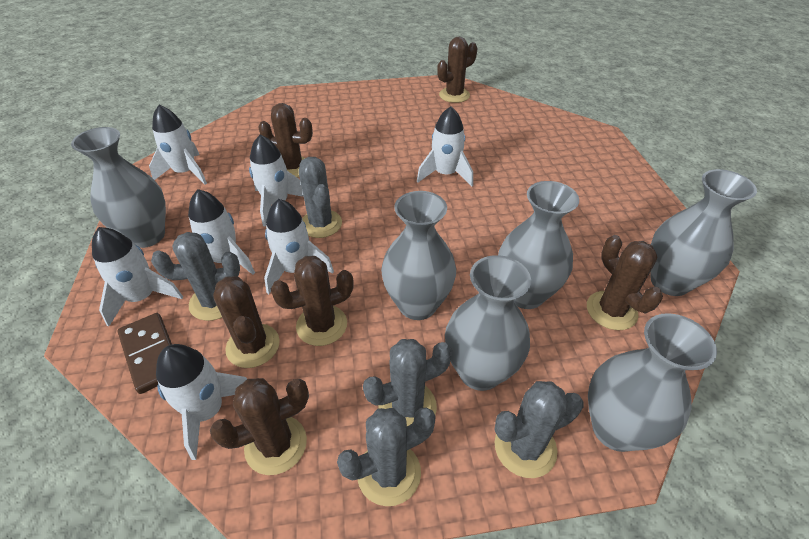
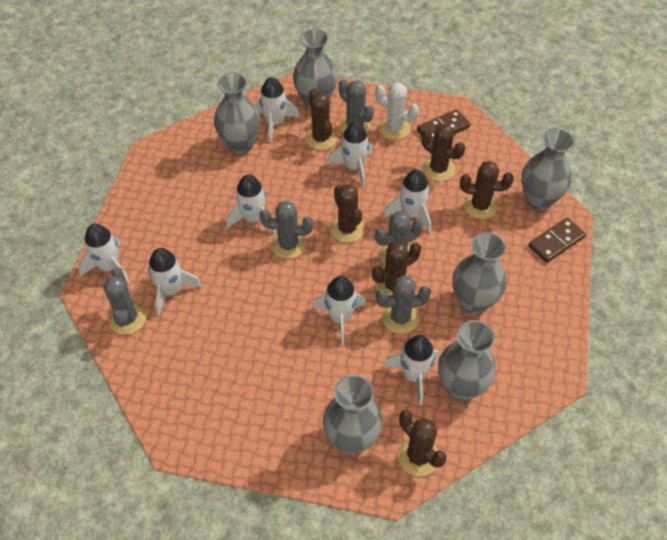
brown domino: [118,313,172,394] = 1 -> [417,109,470,142] [528,218,586,263] = 2
white cactus: none = 0 -> [375,83,419,140] = 1
white rocket: [92,227,183,327] [149,105,207,185] [156,344,247,460] [188,189,255,275] [249,135,304,226] [264,199,334,294] [417,106,473,186] = 7 -> [78,224,130,284] [148,248,202,316] [226,174,276,234] [255,77,300,142] [312,276,366,345] [327,121,372,187] [383,335,439,405] [384,169,431,233] = 8

